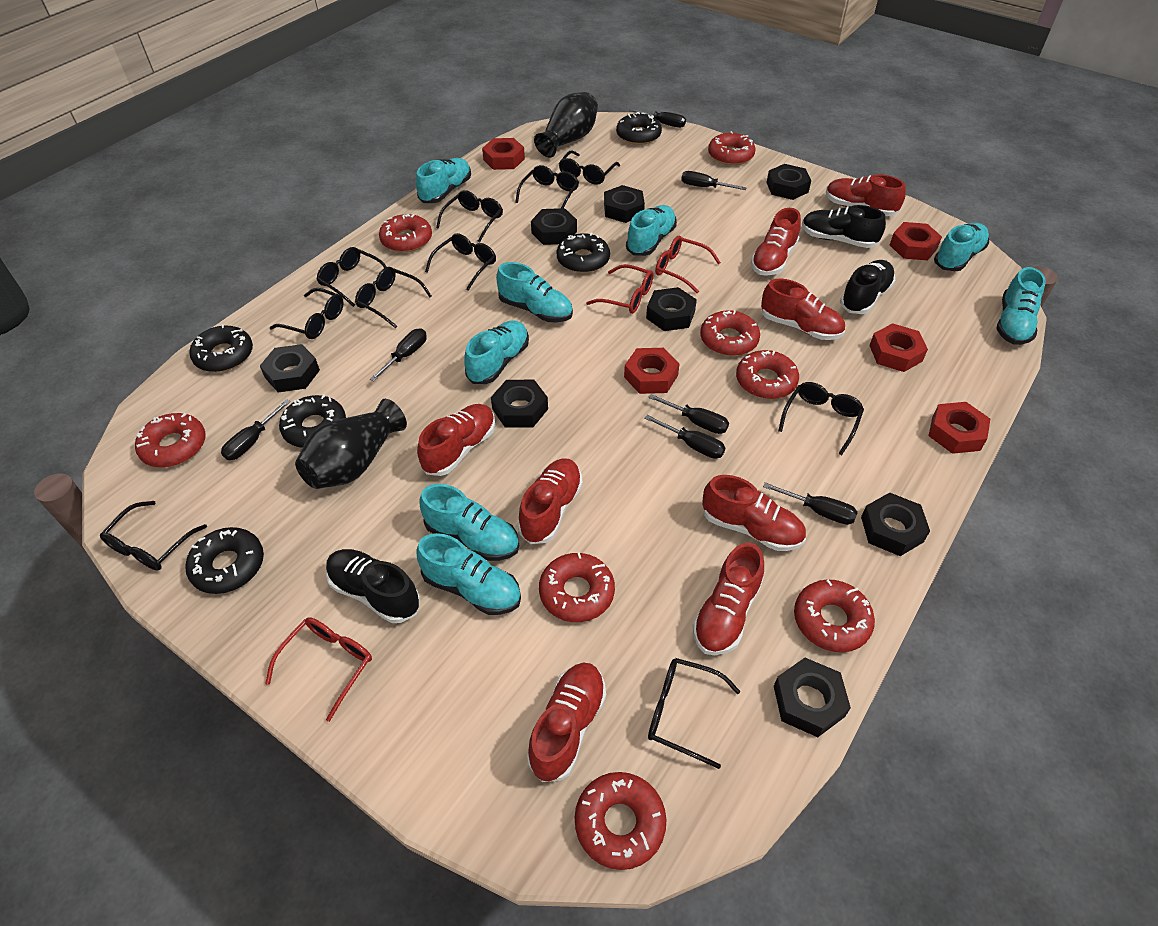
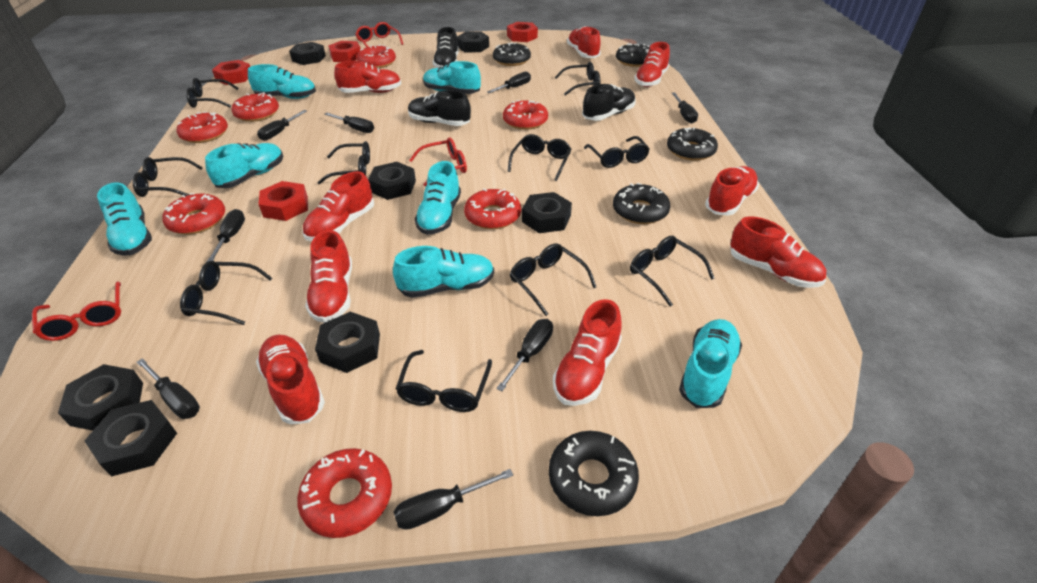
black nut: [260,344,320,392] [491,380,548,427] [531,208,577,245] [604,185,645,223] [646,287,697,331] [766,164,811,200] [774,658,851,737] [861,493,930,556] = 8 -> [58,364,143,431] [85,400,177,477] [289,42,326,65] [315,312,380,373] [368,162,416,200] [457,32,489,52] [522,192,572,233] = 7
black screwdriver: [221,399,291,460] [369,329,427,382] [629,109,686,128] [644,415,726,459] [648,394,729,434] [681,171,747,190] [763,482,858,525] = 7 -> [136,358,200,419] [207,209,245,262] [257,110,307,141] [324,113,374,133] [393,469,513,530] [487,71,531,93] [496,319,553,391] [672,93,698,124] = 8
black vase: [295,399,407,489] [534,92,598,158] = 2 -> none = 0
red donut: [135,413,206,467] [379,214,432,252] [539,553,615,622] [575,772,667,870] [700,310,760,356] [708,131,756,165] [736,350,799,399] [794,579,875,652] = 8 -> [162,193,225,234] [177,112,228,143] [232,92,279,122] [297,448,392,538] [357,45,396,68] [464,189,521,229] [503,100,548,130] = 7
red nut: [482,138,525,170] [624,348,680,394] [869,323,928,372] [890,222,942,260] [928,402,990,454] = 5 -> [212,60,250,85] [259,181,308,221] [328,41,361,62] [507,22,538,42] = 4
red shoe: [417,404,495,476] [518,458,583,544] [527,663,606,782] [693,543,764,655] [702,475,806,551] [751,208,801,276] [761,279,845,340] [826,174,906,216] = 8 -> [256,335,325,424] [302,171,374,241] [305,230,352,323] [334,61,401,93] [553,299,622,406] [567,26,601,58] [634,42,670,87] [705,166,759,216] [730,216,826,288] = 9
turquoise shoe: [416,158,471,203] [416,533,521,615] [419,484,519,561] [464,320,529,384] [496,262,573,322] [626,205,677,256] [934,223,989,271] [996,267,1046,345] = 8 -> [97,182,152,256] [205,143,283,188] [248,64,316,99] [393,246,494,298] [415,161,461,235] [423,61,481,94] [679,319,742,408] = 7

